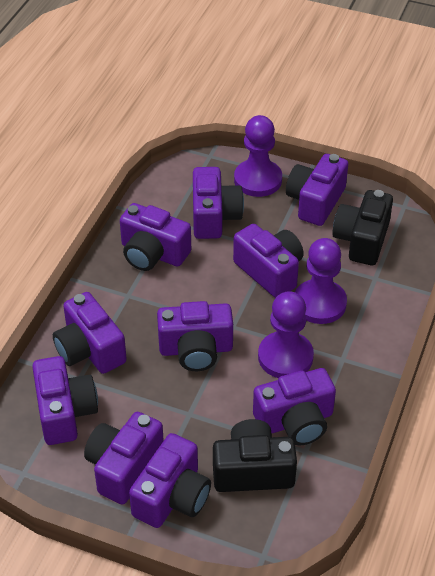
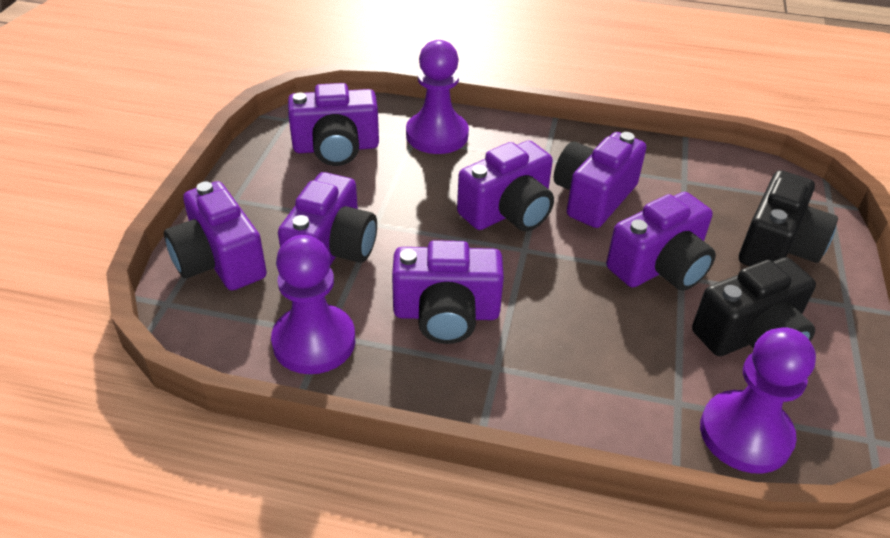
purple camera: [32,356,98,445] [53,292,127,374] [84,412,164,504] [120,203,191,271] [129,433,211,528] [157,301,233,371] [193,167,244,239] [233,224,304,298] [253,368,336,445] [286,154,348,226] = 10 -> [164,181,267,290] [278,172,377,266] [288,83,379,166] [392,240,504,344] [457,140,554,231] [554,132,646,228] [606,192,716,291] = 7

